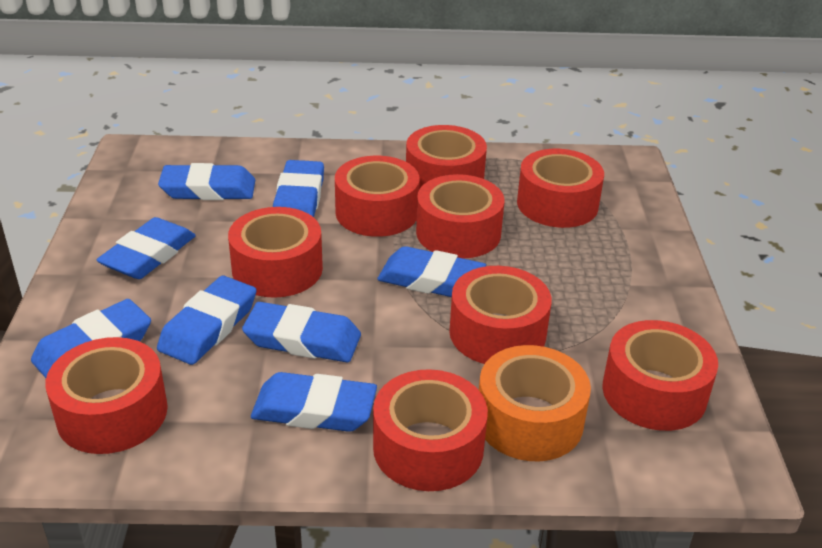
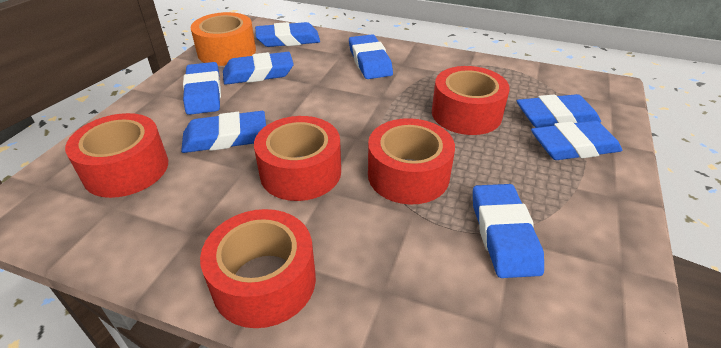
red tape: [45,337,168,454] [228,207,323,298] [335,156,420,237] [373,369,488,491] [406,125,487,189] [416,174,504,258] [449,266,552,364] [517,149,604,228] [602,320,718,431] = 9 -> [65,113,168,198] [200,209,316,328] [254,116,341,201] [368,118,455,204] [432,66,510,135] = 5

